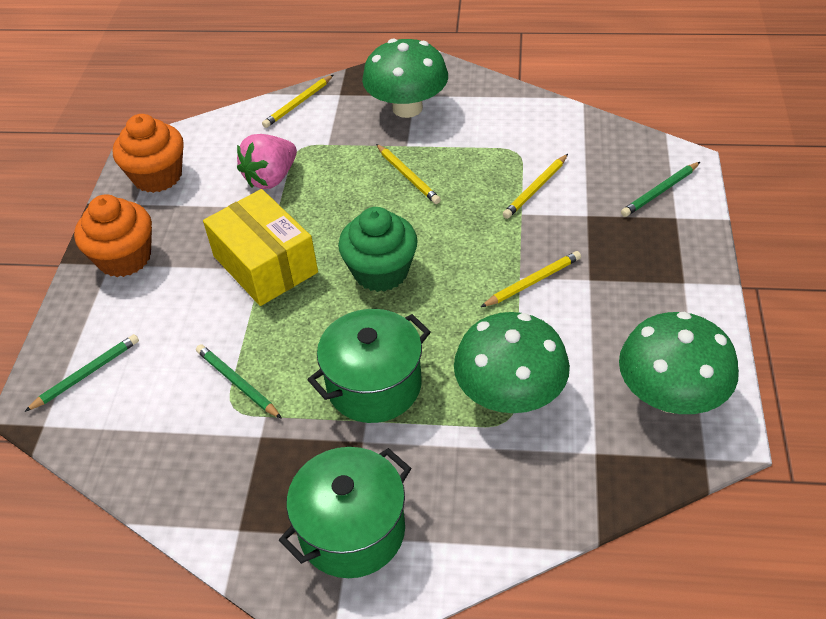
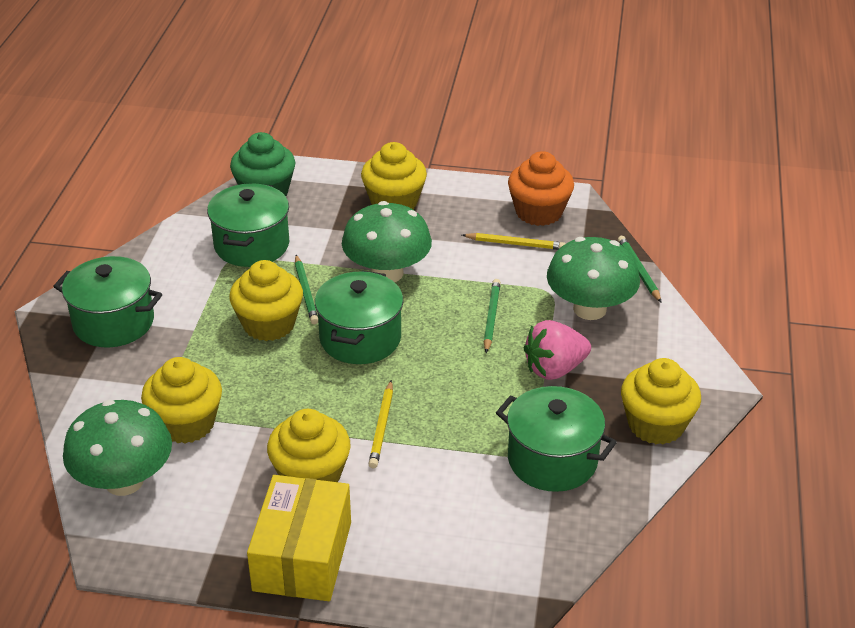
green pot: [279,447,411,578] [308,309,431,423] = 2 -> [53,256,162,347] [207,183,289,267] [315,270,403,364] [496,386,617,492] = 4
orange cupcake: [74,194,152,277] [113,114,184,193] = 2 -> [508,151,574,226] = 1
yellow cupcake: none = 0 -> [141,357,222,444] [229,260,303,341] [267,409,351,482] [361,142,427,209] [621,358,701,445] = 5
yellow pencil: [262,75,333,128] [376,144,441,204] [481,251,581,307] [503,154,568,219] = 4 -> [369,380,393,468] [462,233,565,250] = 2

